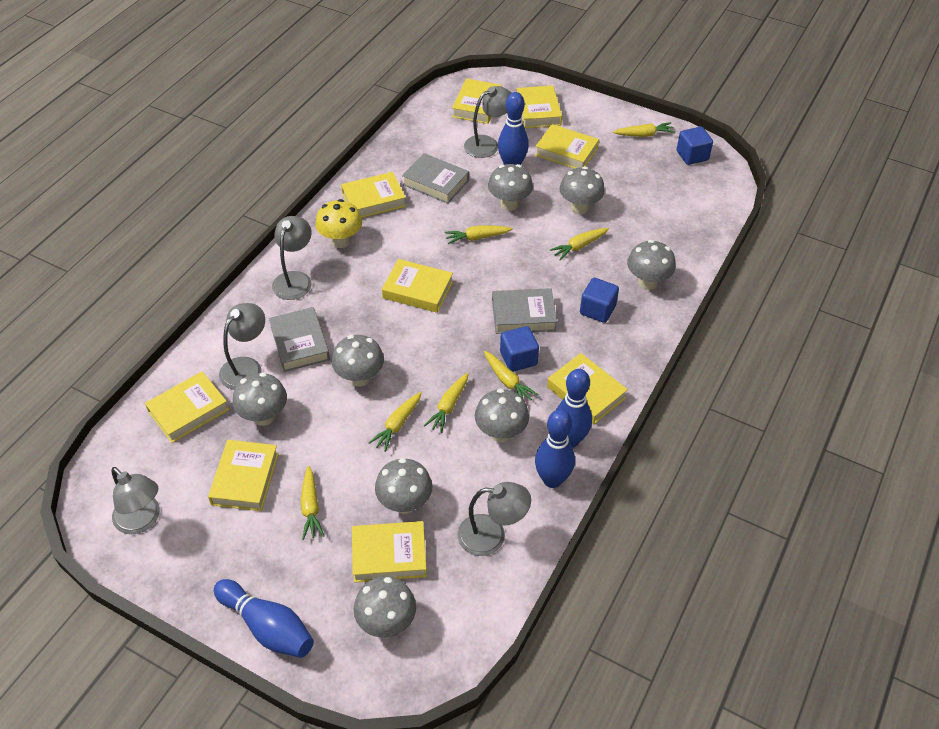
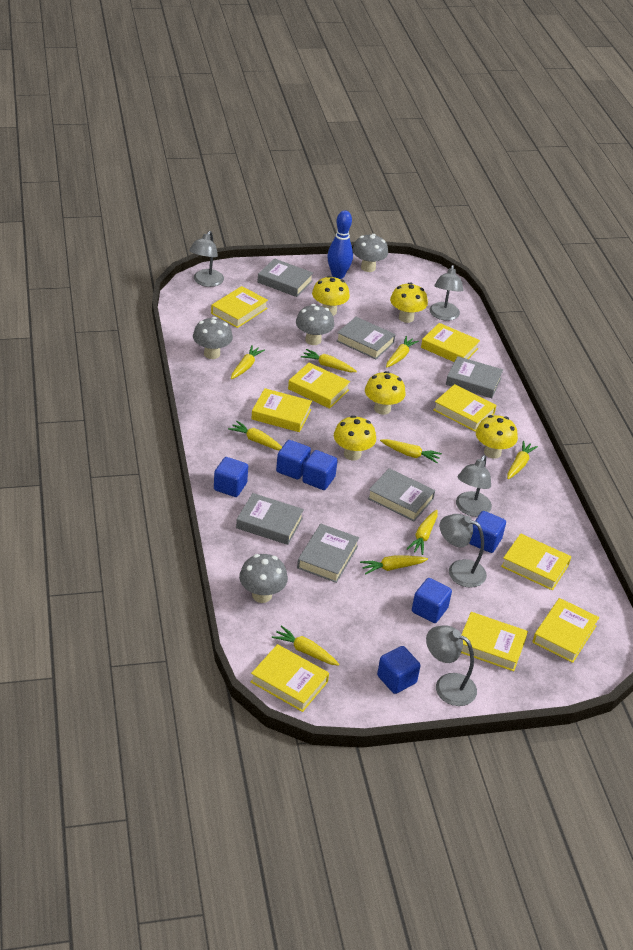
blue bowling pin: [214,579,314,658] [498,92,529,165] [535,409,575,488] [556,369,592,448] = 4 -> [327,210,353,279] = 1
blue cube: [500,326,539,372] [580,278,619,323] [677,127,713,165] = 3 -> [214,457,248,497] [276,440,311,479] [302,450,338,490] [377,646,421,694] [412,578,452,623] [469,511,506,553] = 6
grey book: [269,307,330,372] [402,153,469,204] [492,288,557,334] = 3 -> [236,493,304,545] [258,258,313,297] [297,524,359,583] [336,317,396,359] [367,468,435,521] [446,356,503,398] = 6
grey mushroom: [233,372,287,426] [332,335,384,387] [354,576,416,638] [375,458,432,514] [475,388,529,442] [488,164,533,211] [560,166,605,214] [627,240,676,290] = 8 -> [193,317,233,359] [239,554,288,603] [296,304,334,345] [353,234,388,272] = 4
yellow carrot: [301,466,324,540] [369,392,421,452] [424,373,468,433] [444,226,513,244] [484,351,539,400] [550,228,609,260] [613,122,675,137] = 7 -> [228,421,282,450] [231,346,265,379] [272,625,339,666] [301,349,357,372] [360,555,428,575] [380,439,442,463] [386,336,419,368] [407,510,438,555] [507,441,538,479] = 9
yellow mushroom: [315,199,362,248] = 1 -> [312,276,350,316] [334,415,376,461] [365,371,406,415] [390,282,428,323] [476,415,518,459] = 5

